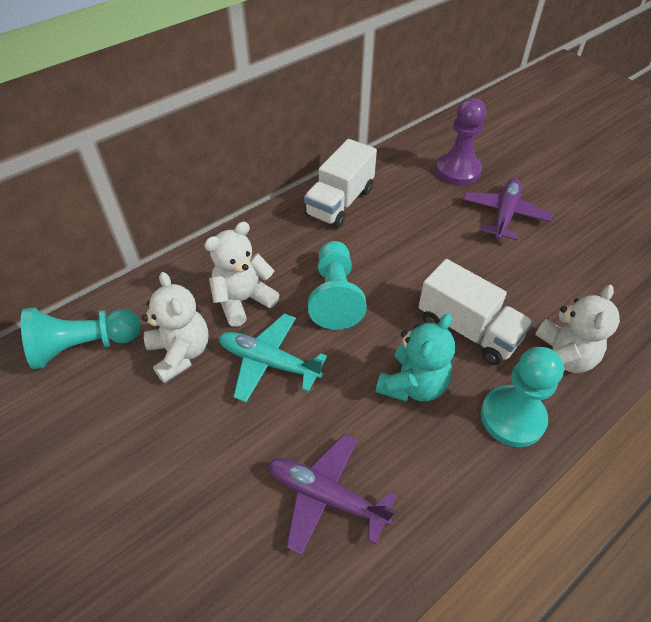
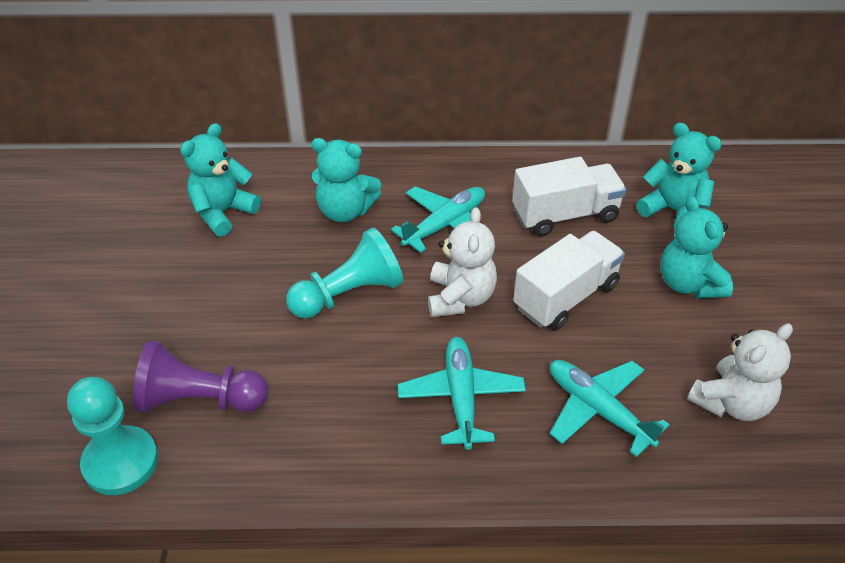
purple plane: [268,434,397,555] [463,178,553,240] = 2 -> none = 0
turquoise pawn: [21,308,141,369] [308,241,367,330] [481,347,564,447] = 3 -> [67,377,158,495] [286,228,403,319] = 2
turquoise plane: [219,313,327,402] = 1 -> [391,186,485,253] [398,337,526,450] [550,360,669,457] = 3
turquoise teddy bear: [376,314,455,402] = 1 -> [180,123,261,237] [311,138,381,222] [636,123,722,228] [661,196,733,299] = 4
white teddy bear: [142,272,209,383] [204,222,279,327] [535,285,620,373] = 3 -> [428,207,497,317] [687,324,793,421] = 2

